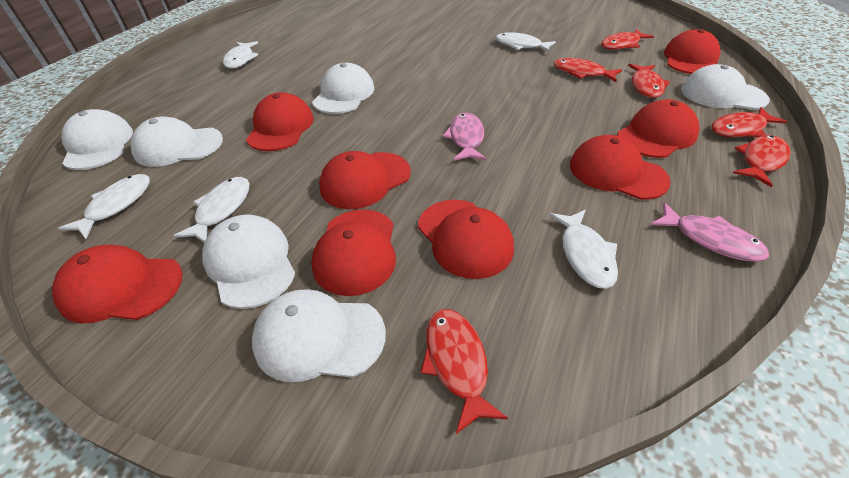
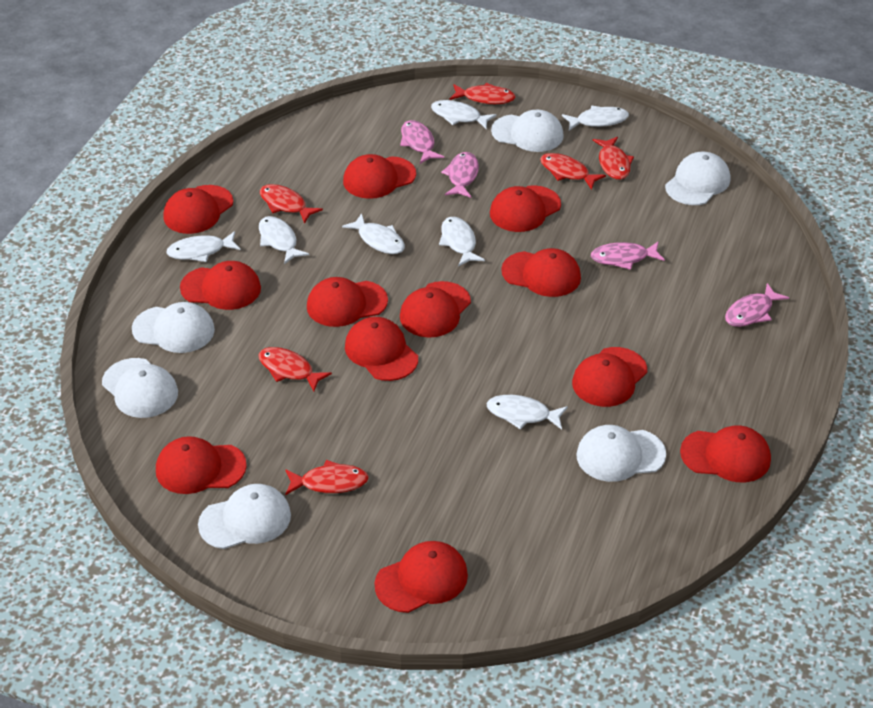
pink fish: [442,113,486,161] [651,202,769,262] = 2 -> [400,120,444,164] [441,152,479,198] [591,241,665,270] [725,283,789,327] = 4
red cap: [52,245,183,324] [246,92,314,151] [312,209,396,296] [319,151,411,209] [418,200,514,279] [570,135,671,200] [617,99,699,158] [664,29,720,74] = 8 -> [156,436,247,494] [163,185,233,234] [180,261,261,310] [307,277,388,327] [343,154,416,199] [345,317,418,381] [374,541,468,613] [400,281,471,338] [490,185,561,232] [501,248,581,297] [572,347,647,407] [680,425,771,482] = 12
white fish: [58,174,150,239] [173,177,250,243] [223,41,258,69] [495,32,556,52] [549,210,618,289] = 5 -> [166,231,241,262] [259,216,309,264] [342,213,405,254] [431,100,497,129] [439,217,485,267] [487,395,568,430] [562,106,629,130] = 7

